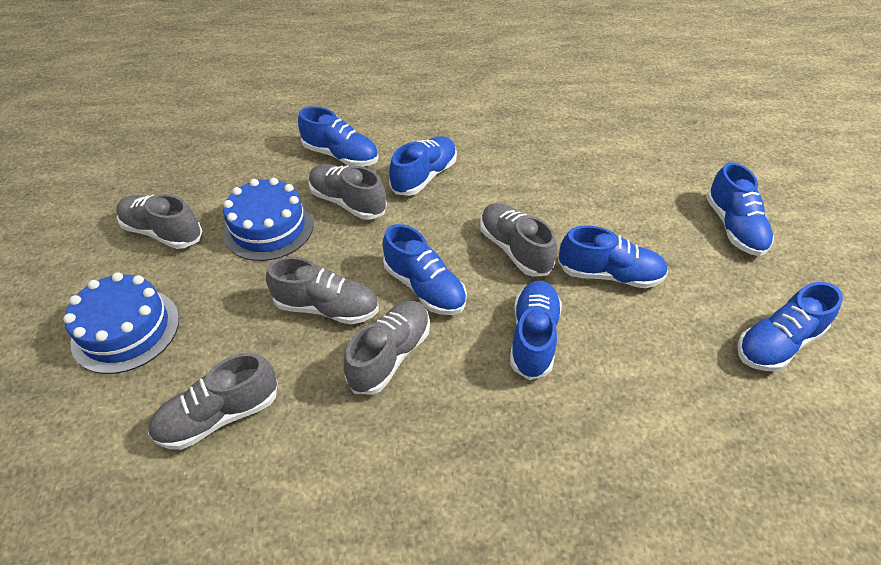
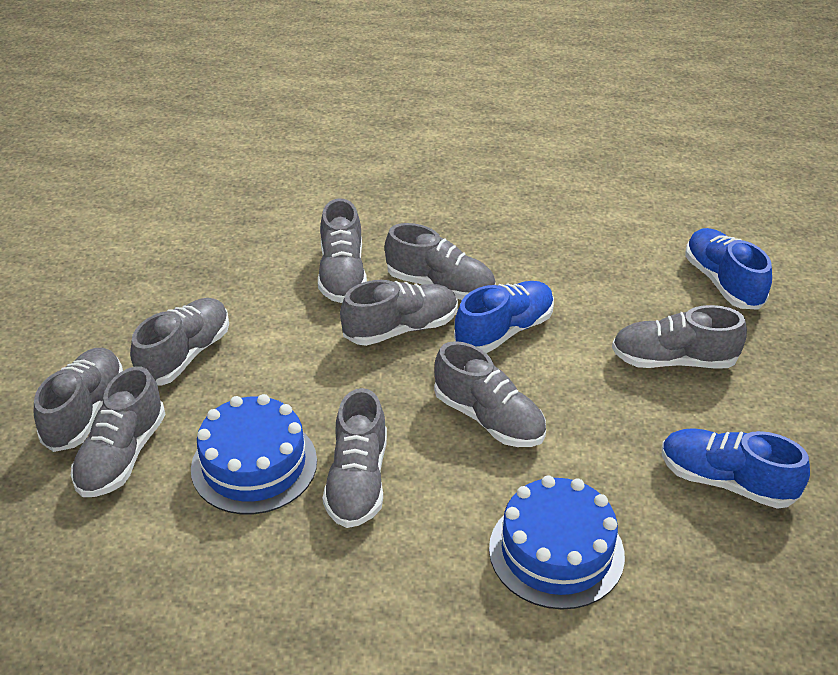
blue shoe: [298,106,379,167] [383,224,467,315] [389,136,457,196] [510,281,562,380] [558,225,668,288] [706,162,774,256] [737,282,843,371] = 7 -> [454,281,554,353] [662,428,810,509] [685,228,772,310] = 3
grey shoe: [116,194,202,249] [148,353,278,450] [266,257,379,324] [309,164,387,220] [344,301,430,395] [480,203,557,277] = 6 -> [34,348,123,452] [71,366,166,497] [130,298,229,386] [318,198,367,303] [323,388,387,528] [340,280,458,346] [385,223,496,300] [434,341,546,447] [612,305,747,368] = 9

